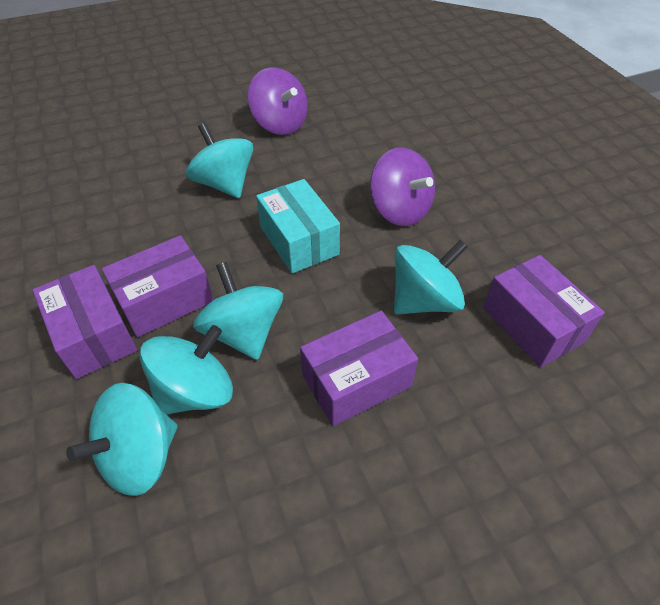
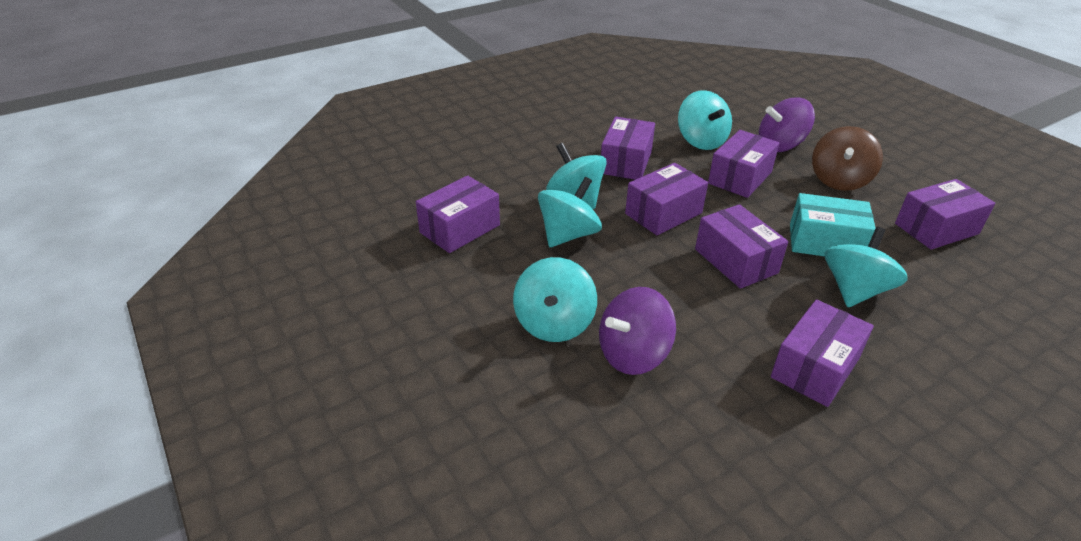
brown spinning top: none = 0 -> [812,126,883,191] = 1
purple box: [32,265,137,379] [102,235,213,338] [300,311,418,426] [483,255,605,367] = 4 -> [416,176,500,253] [601,117,655,180] [625,163,708,235] [695,204,788,289] [708,130,779,198] [771,299,874,407] [895,179,995,250] = 7

